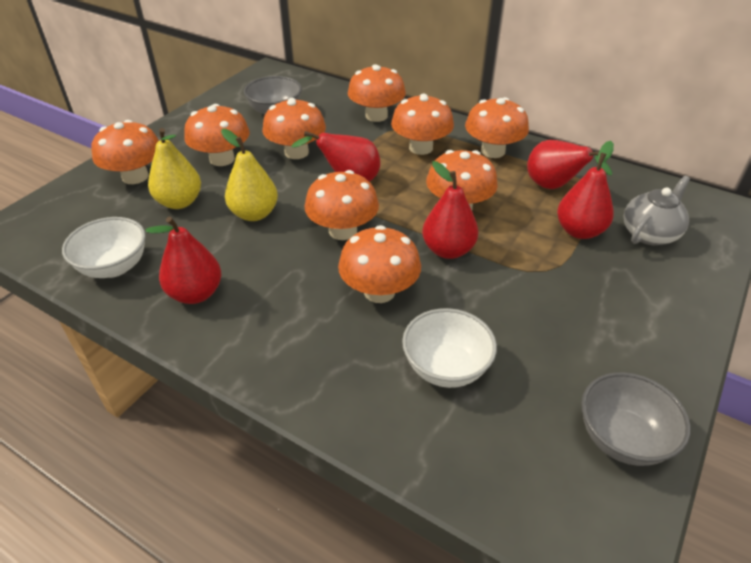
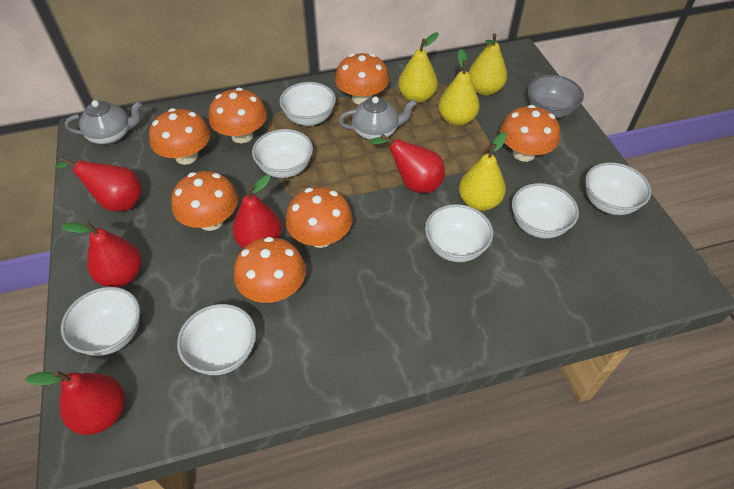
grey bowl: [244,76,302,114] [581,372,691,466] = 2 -> [527,75,584,118] = 1
grey teapot: [624,176,690,245] = 1 -> [65,100,142,145] [339,96,417,140] = 2
orange mushroom: [91,120,159,184] [184,104,250,166] [262,98,326,159] [305,170,379,240] [338,225,421,303] [348,64,406,122] [391,93,454,155] [426,150,498,210] [465,97,529,158] = 9 -> [149,108,210,165] [171,171,238,231] [209,88,267,143] [234,237,306,303] [285,187,352,248] [335,53,389,105] [500,105,560,162] = 7
white bowl: [62,217,146,278] [402,308,497,388] = 2 -> [61,287,140,356] [177,304,256,375] [252,129,313,178] [279,82,336,126] [425,204,493,262] [512,183,579,238] [585,162,651,215] = 7
yellow pear: [148,128,201,209] [221,129,278,221] = 2 -> [398,33,439,103] [438,49,480,126] [459,132,507,211] [468,33,507,96] = 4

